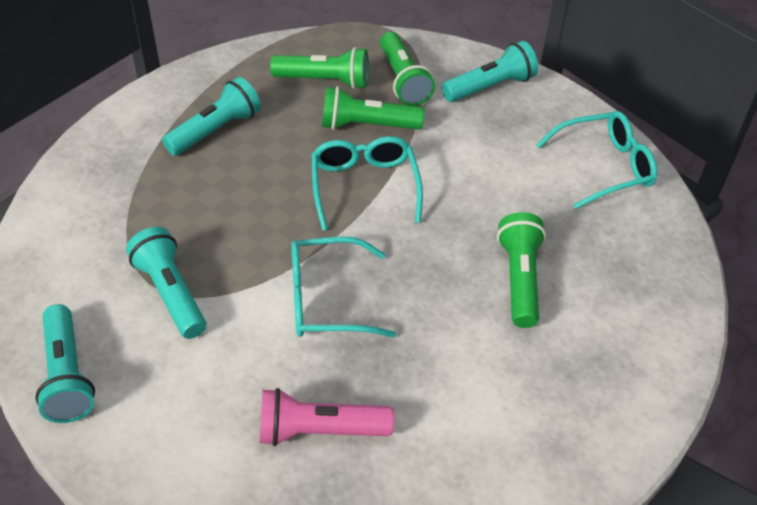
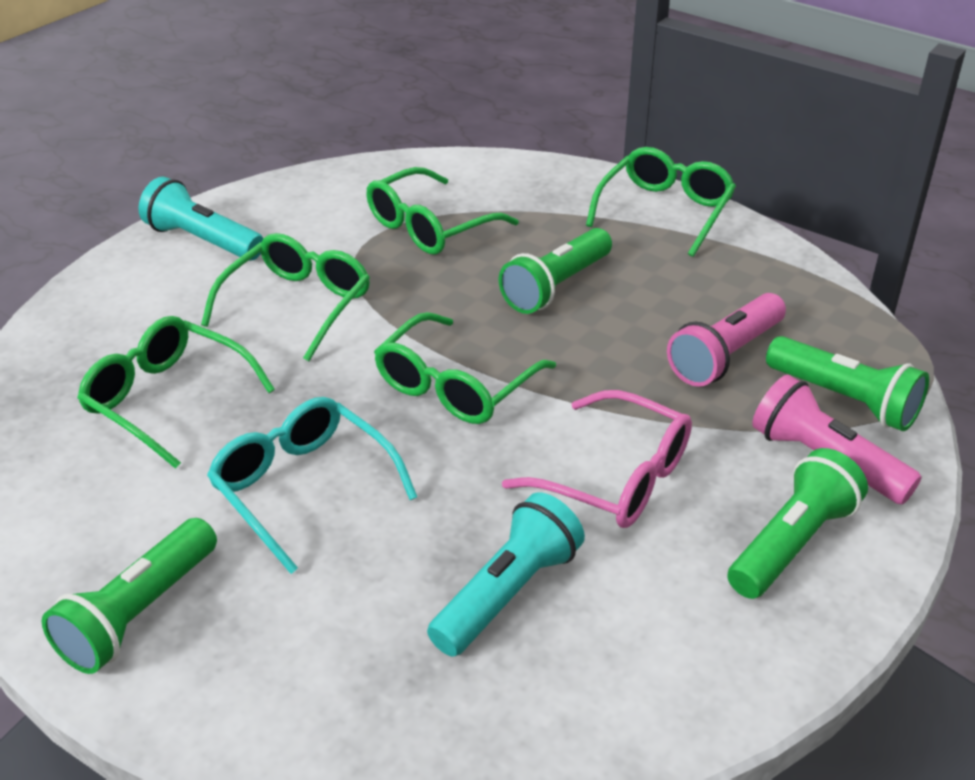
green glasses: none = 0 -> [77,316,275,469] [201,233,370,361] [366,167,519,255] [374,312,556,424] [586,147,736,257] = 5
pink flashlight: [259,388,394,446] = 1 -> [667,293,786,387] [752,375,922,504] = 2
pink glasses: none = 0 -> [502,390,692,528] = 1
turquoise flashlight: [35,304,95,423] [126,227,206,339] [162,77,261,156] [442,41,538,102] = 4 -> [139,177,264,261] [427,492,585,657] = 2
turquoise glasses: [291,236,396,338] [312,136,423,231] [537,111,657,209] = 3 -> [207,397,417,574] = 1

